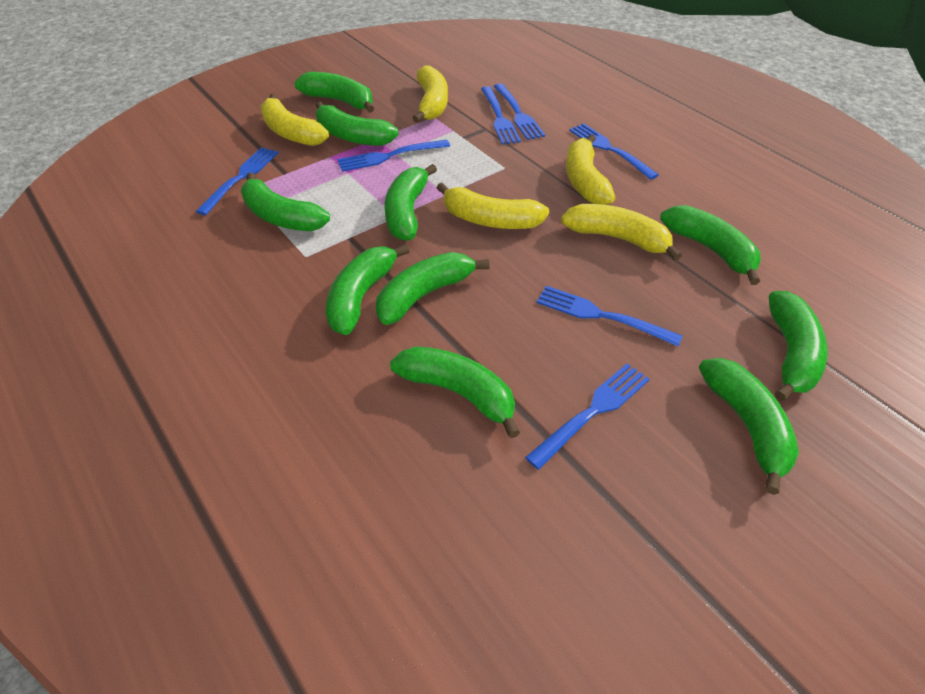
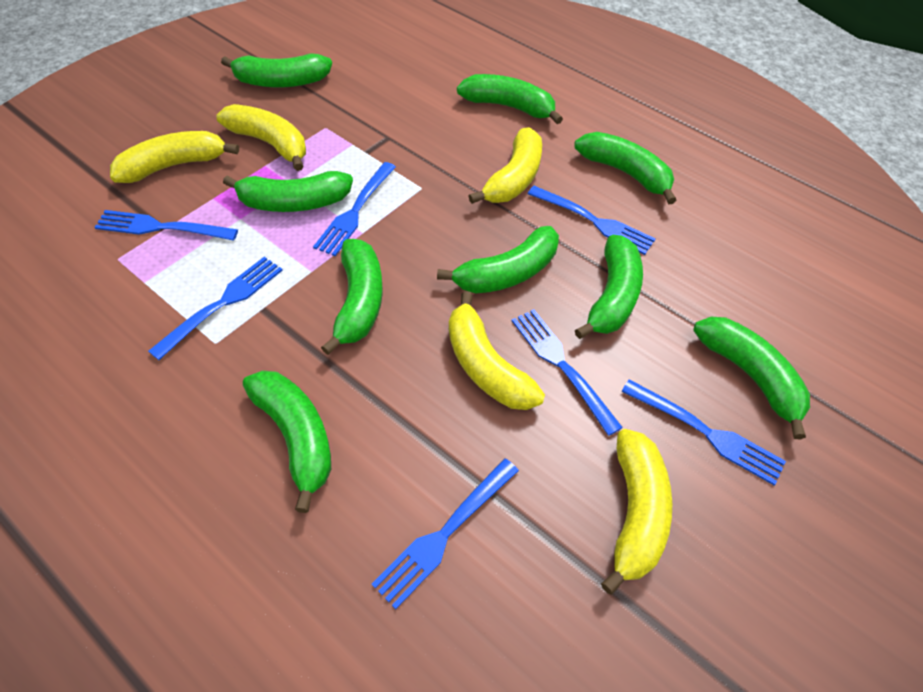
green banana: [241,173,330,231] [294,72,374,113] [316,101,399,146] [326,244,409,335] [376,252,490,325] [385,164,437,241] [390,346,520,438] [660,205,761,285] [699,358,799,495] [769,291,828,401] = 10 -> [221,53,332,87] [223,171,353,212] [243,371,331,513] [321,239,383,355] [437,226,559,293] [457,74,563,124] [574,132,677,205] [575,235,643,339] [693,317,810,440] = 9

